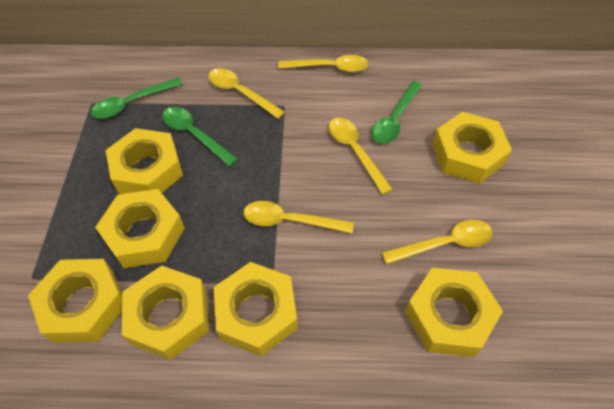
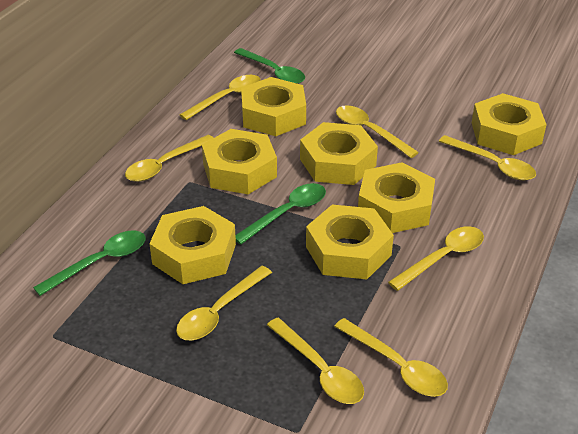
yellow spoon: [208,68,285,119] [243,201,354,234] [278,55,369,73] [329,118,393,195] [382,220,493,265] = 5 -> [125,135,214,182] [176,266,272,340] [180,75,261,120] [267,318,364,404] [334,318,448,397] [336,105,419,158] [388,226,484,291] [439,135,536,181] = 8

